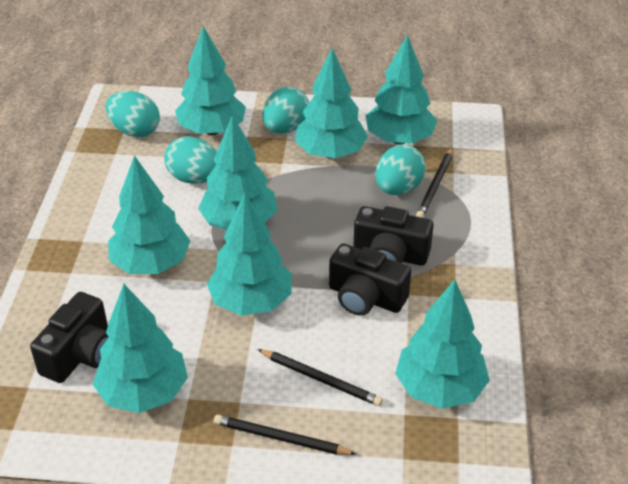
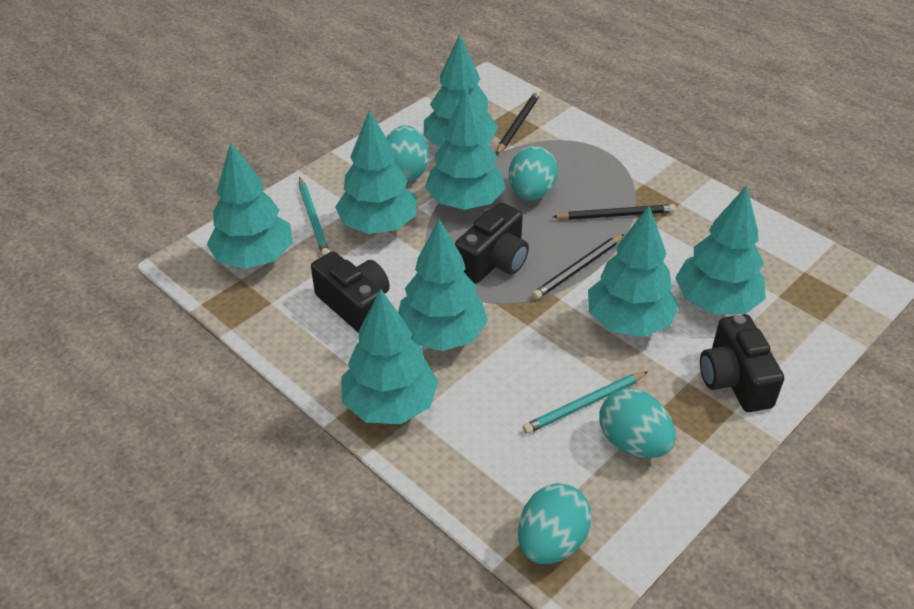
turquoise pencil: none = 0 -> [299,177,330,256] [523,371,648,434] = 2

